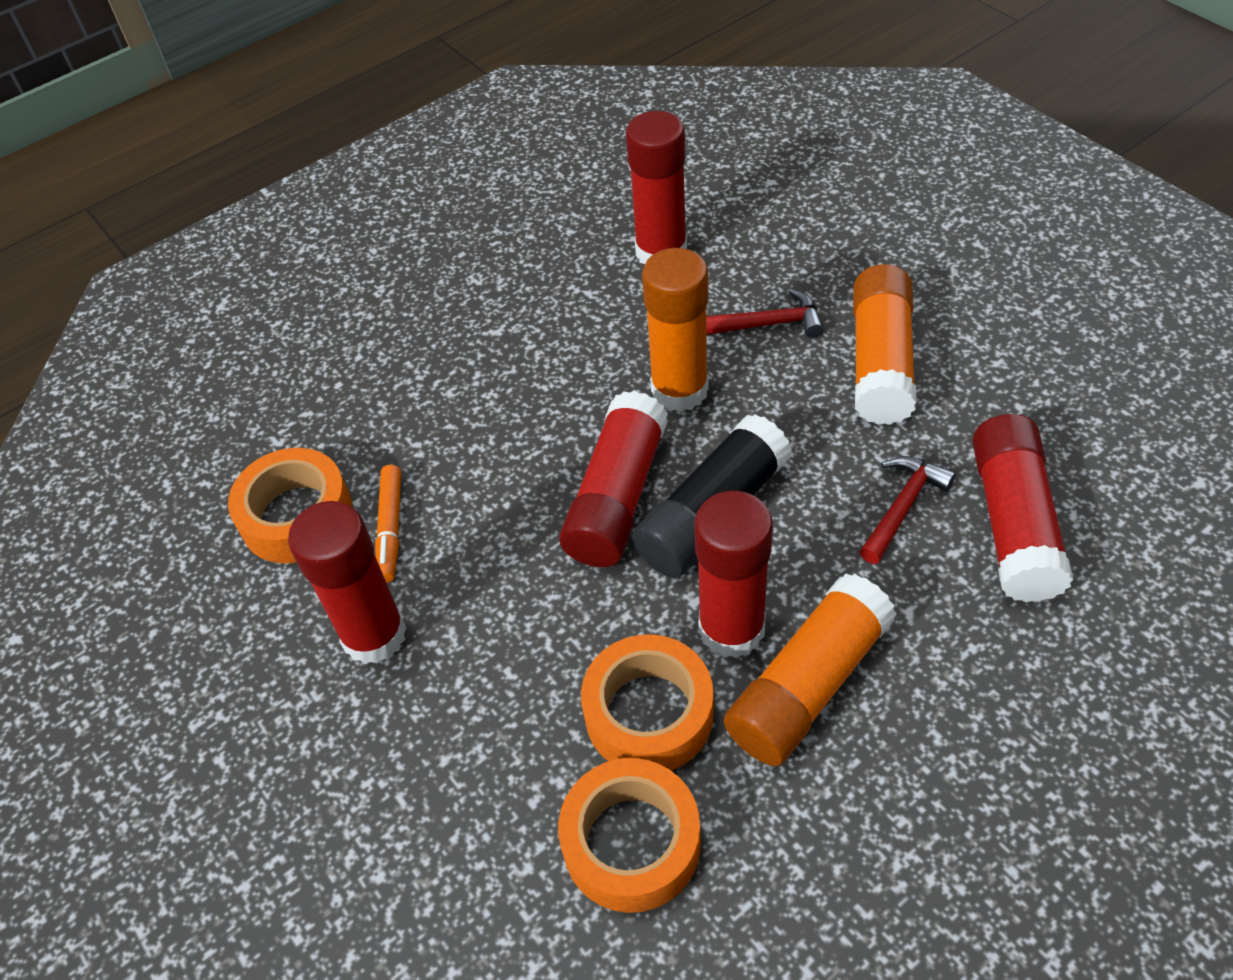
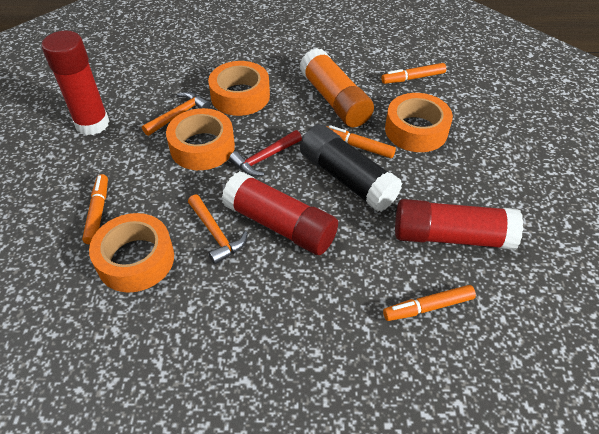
orange glue stick: [642,248,709,412] [724,574,896,766] [853,264,917,425] = 3 -> [300,48,374,127] = 1
orange hammer: none = 0 -> [142,92,210,136] [188,195,248,264] = 2
orange marker: [375,465,401,583] = 1 -> [82,174,108,245] [327,125,396,158] [381,63,446,84] [383,285,476,321] = 4
orange tape: [228,448,352,563] [558,758,701,913] [581,634,714,771] = 3 -> [89,213,174,292] [166,108,235,170] [208,61,270,116] [385,93,453,152] = 4
red glue stick: [288,501,407,664] [559,391,668,567] [626,111,687,264] [695,491,773,658] [972,414,1074,602] = 5 -> [41,31,110,135] [222,171,338,255] [395,199,523,250] = 3
red hammer: [706,288,824,338] [859,456,956,564] = 2 -> [229,130,302,176] = 1

